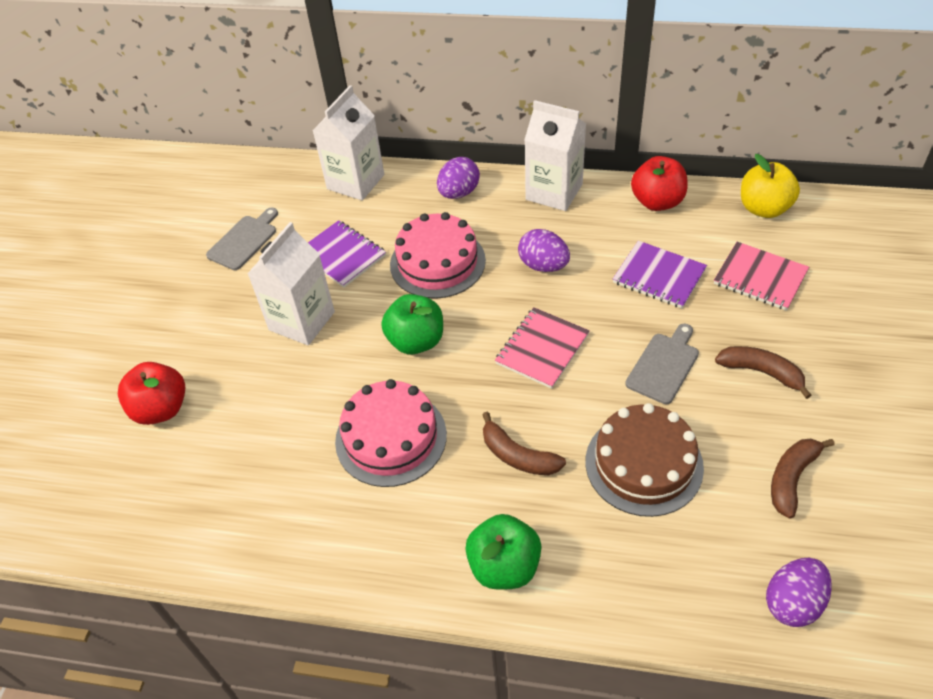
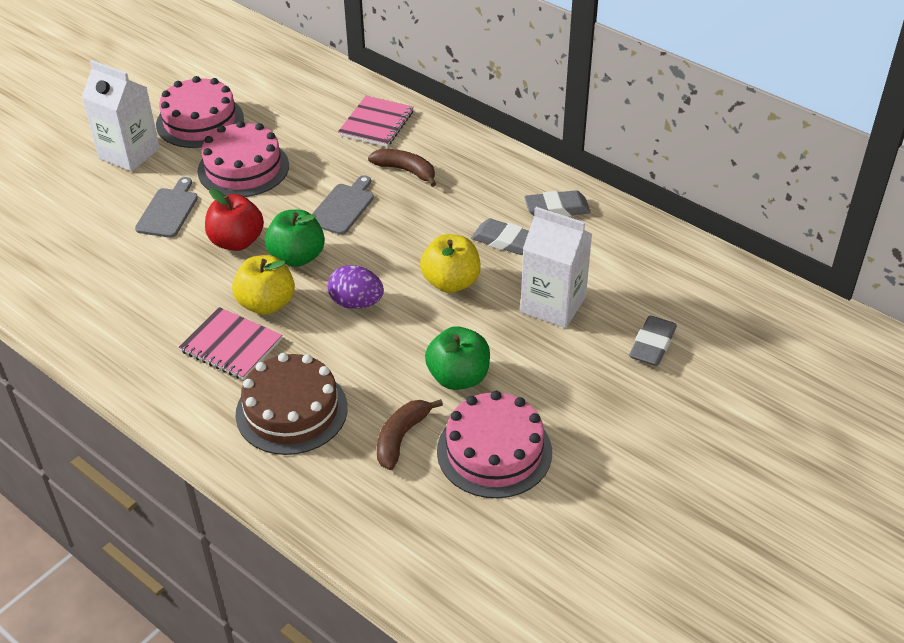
brown banana: [482,412,566,475] [715,346,812,399] [771,439,834,519] = 3 -> [368,149,436,187] [377,399,443,470] = 2
grey eraser: none = 0 -> [471,218,529,255] [524,190,591,217] [629,316,677,366] = 3
pink cake: [335,379,447,487] [390,212,486,299] = 2 -> [156,76,244,148] [197,121,289,197] [437,391,552,498] = 3
purple egg: [437,157,480,199] [518,229,570,272] [766,558,832,627] = 3 -> [328,265,384,309] = 1
purple notebook: [308,220,386,288] [613,241,707,308] = 2 -> none = 0
red apple: [118,362,186,425] [631,156,687,211] = 2 -> [205,188,264,251] = 1
white carton: [247,222,335,345] [312,85,384,201] [525,100,586,211] = 3 -> [82,60,160,172] [520,207,592,328] = 2
yellow apple: [741,154,800,218] = 1 -> [232,255,295,315] [420,234,481,293] = 2

